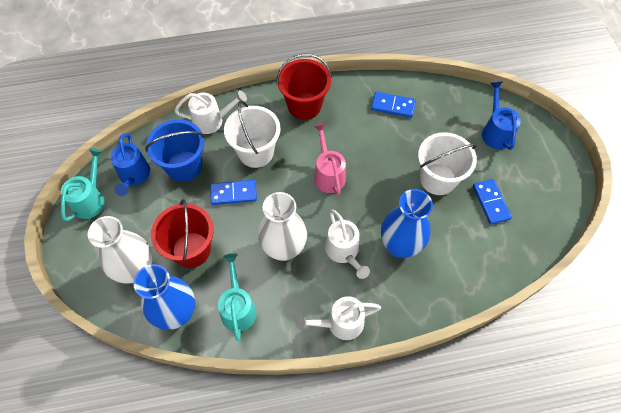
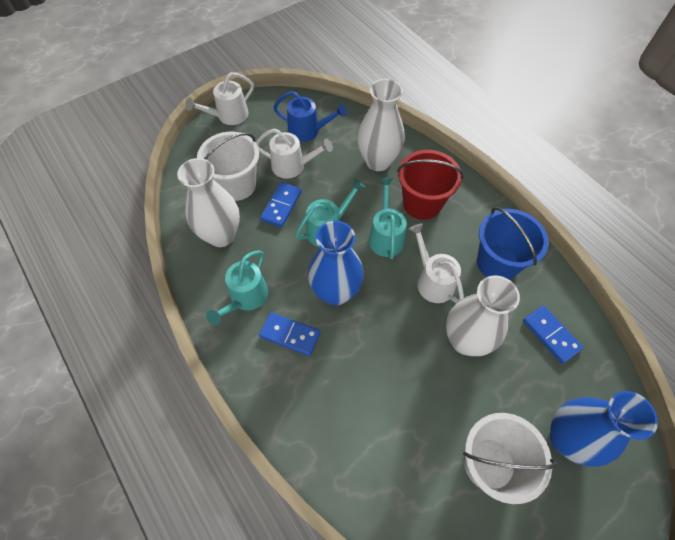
blue watering can: [111,133,150,196] [482,82,521,150] = 2 -> [273,91,347,142] = 1
pink watering can: [314,123,346,195] = 1 -> none = 0
red bucket: [151,199,214,268] [276,54,332,120] = 2 -> [397,150,464,220] = 1
turquoise watering can: [61,148,105,221] [218,253,257,341] = 2 -> [206,250,268,325] [295,179,365,247] [369,178,407,259] = 3
white vase: [88,216,153,284] [258,192,307,261] = 2 -> [177,158,240,247] [357,79,404,171] [446,276,520,356] = 3

